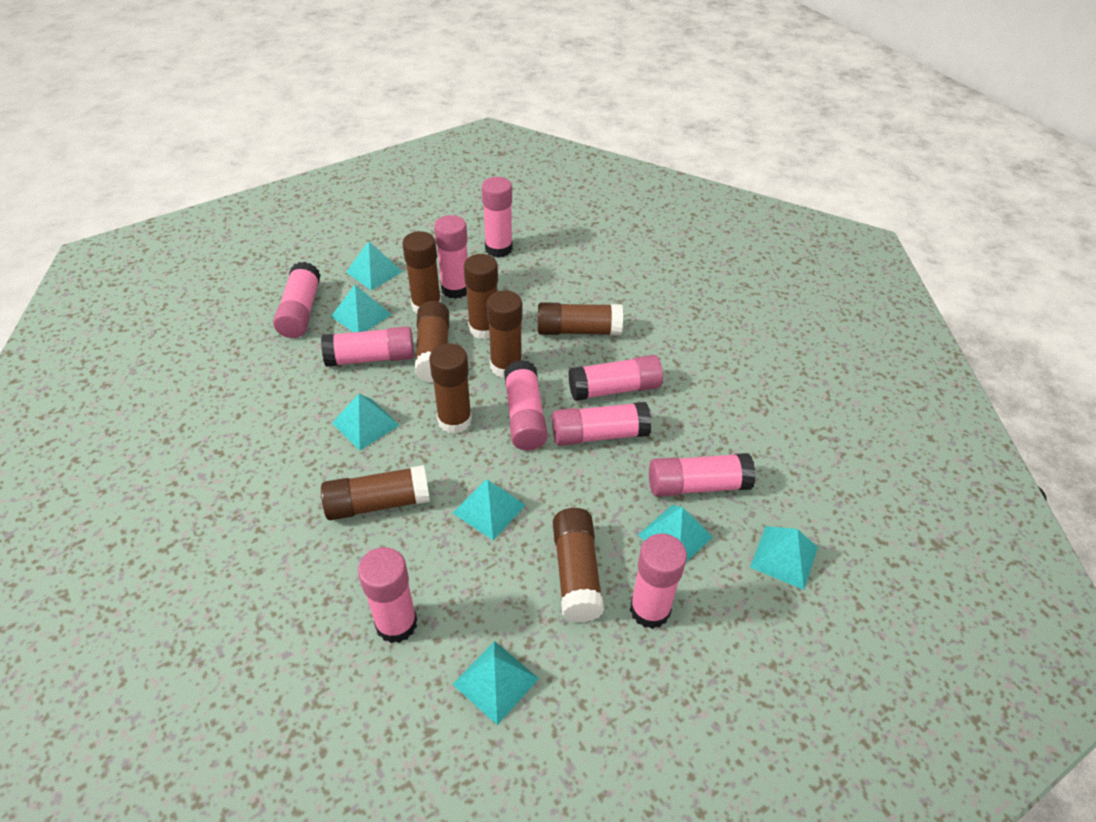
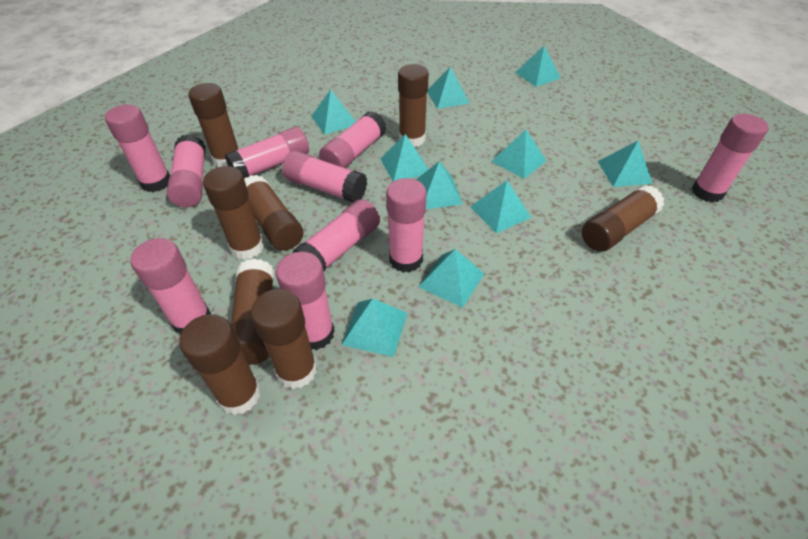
turquoise pyramid: [331,285,391,332] [332,394,400,451] [346,241,403,290] [452,641,539,725] [453,480,526,540] [638,505,713,562] [750,526,818,590] = 7 -> [311,89,356,135] [341,299,407,357] [380,134,429,182] [416,161,463,209] [418,249,484,308] [427,67,470,109] [470,180,531,233] [491,130,547,179] [515,46,561,87] [598,141,653,187] = 10

